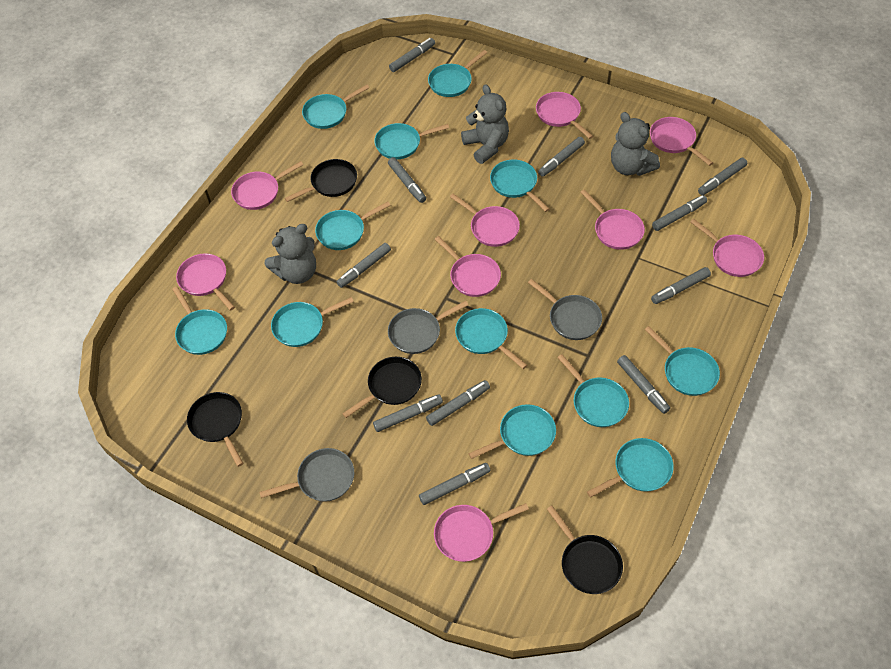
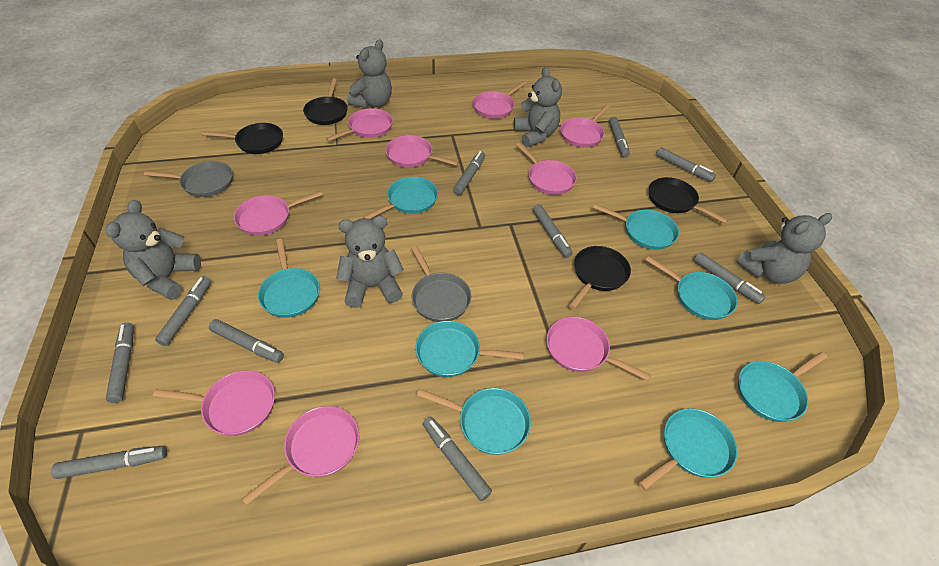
grey marker: [336,243,391,288] [373,394,443,432] [388,157,426,203] [389,38,435,72] [419,463,490,505] [426,380,490,426] [538,137,585,177] [617,355,670,414] [651,267,711,304] [652,195,707,231] [698,158,747,195] = 11 -> [51,446,167,479] [106,322,134,403] [155,276,212,346] [209,319,284,363] [423,417,492,501] [453,151,485,195] [533,204,573,258] [609,117,630,158] [656,147,716,182] [694,252,766,304] = 10
grey pan: [259,448,354,502] [388,301,468,354] [528,279,602,340] = 3 -> [144,161,233,197] [411,245,471,322] = 2
grey teddy bear: [265,224,316,284] [461,84,509,164] [611,112,660,176] = 3 -> [106,200,201,300] [336,216,404,308] [347,39,392,109] [513,67,562,147] [736,213,832,284] = 5
turquoise pan: [172,287,227,355] [271,297,354,347] [302,85,370,129] [315,202,391,250] [374,123,449,159] [428,50,487,97] [455,308,527,369] [468,404,556,459] [490,160,550,212] [557,354,629,427] [587,438,674,498] [645,326,720,396] = 12 -> [258,239,320,318] [363,177,438,219] [415,321,524,377] [417,388,531,455] [593,204,679,250] [639,408,738,490] [645,256,738,320] [738,352,828,422] = 8

